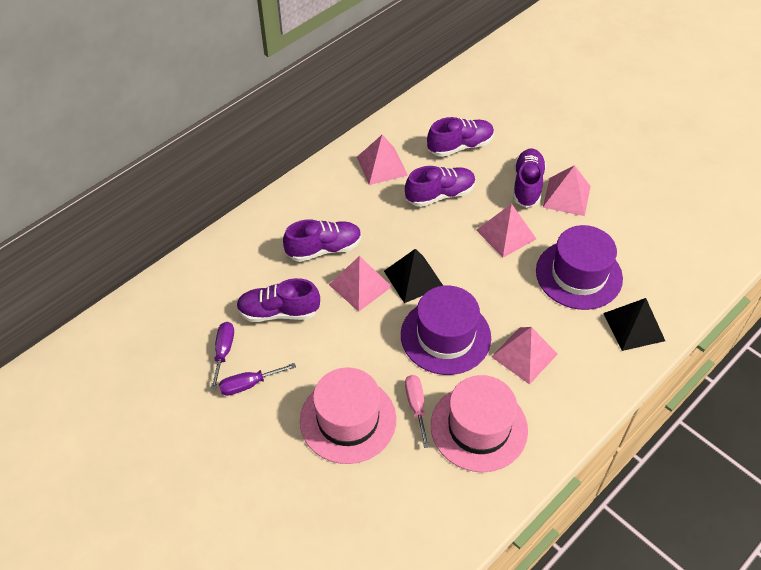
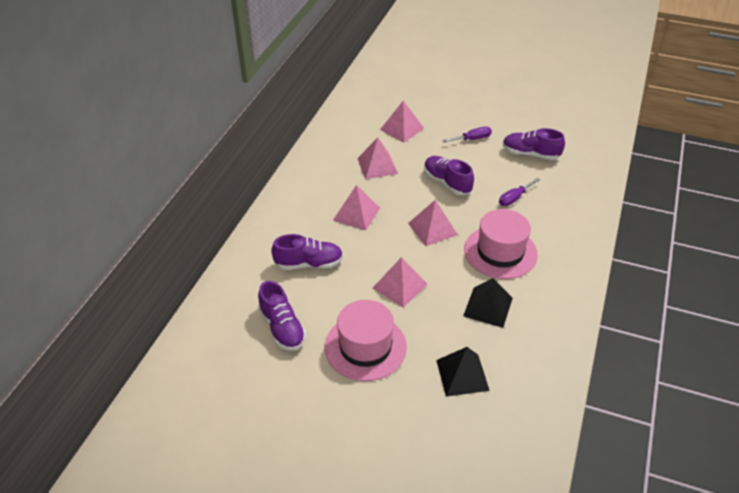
pink screwdriver: [405,375,429,448] = 1 -> none = 0
purple hat: [401,285,491,375] [536,225,623,310] = 2 -> none = 0
purple shoe: [236,278,320,322] [283,219,362,262] [405,166,476,207] [427,117,494,157] [513,148,546,208] = 5 -> [258,281,306,351] [271,234,343,270] [424,156,474,195] [503,128,565,160] = 4

